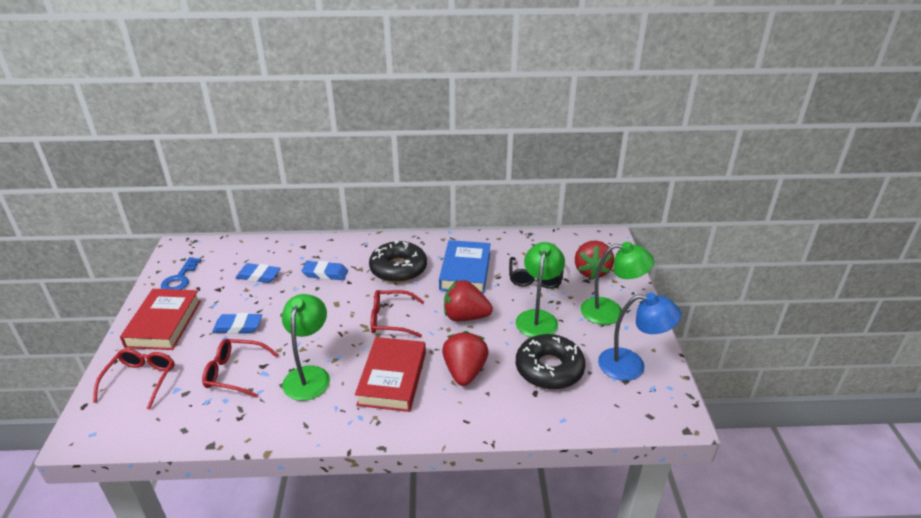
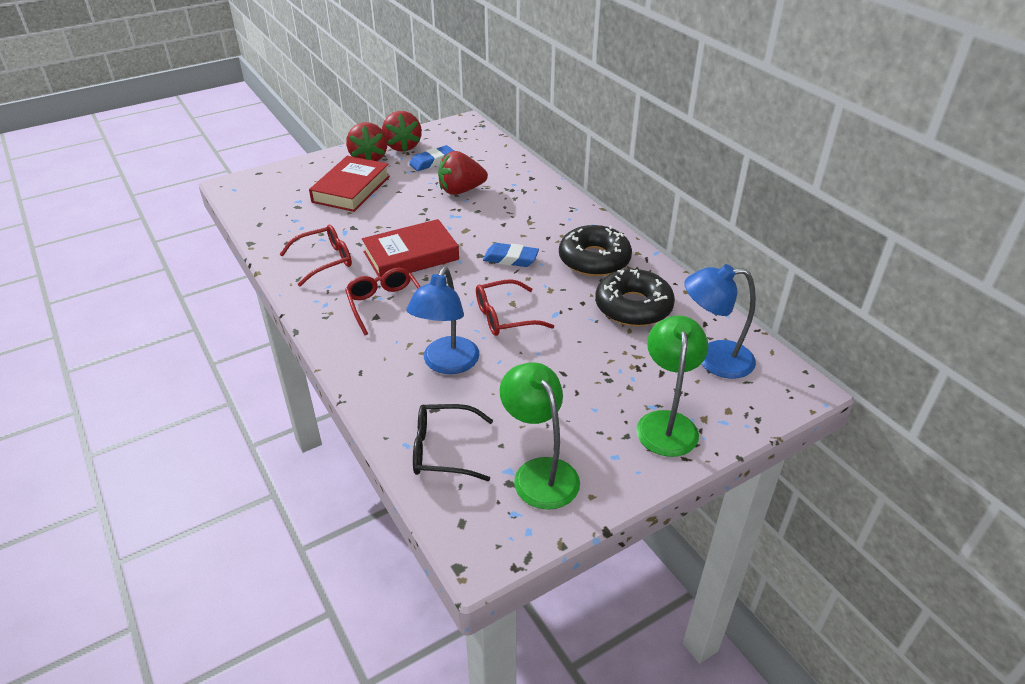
blue book: [439,240,491,294] = 1 -> none = 0
blue eraser: [212,313,262,334] [235,263,281,283] [301,261,348,280] = 3 -> [409,145,454,171] [483,243,539,267] = 2
blue key: [161,257,202,290] = 1 -> none = 0
blue lamp: [598,293,681,381] = 1 -> [406,267,479,374] [684,264,756,379] = 2
green lamp: [282,294,330,401] [516,242,565,337] [581,242,654,325] = 3 -> [500,362,580,510] [636,315,709,457] = 2

